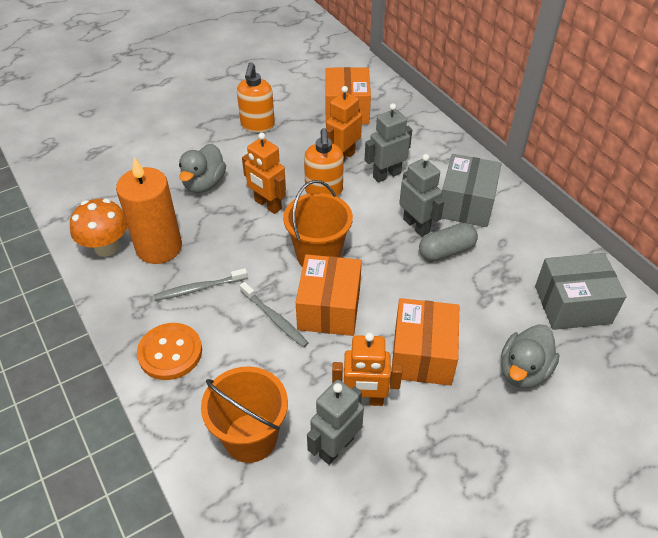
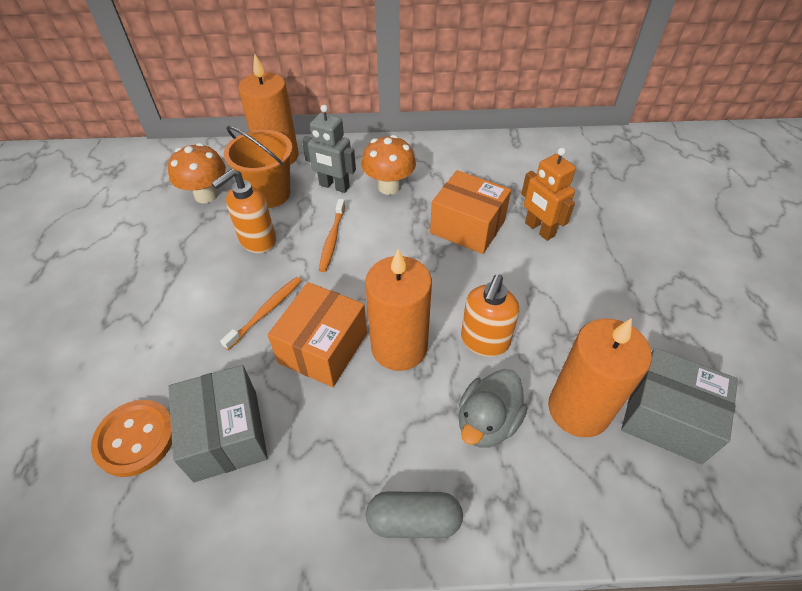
grey duck: [179,144,226,193] [501,324,560,388] = 2 -> [458,369,528,448] = 1
grey robot: [307,380,364,465] [365,103,412,183] [399,154,444,237] = 3 -> [302,105,356,193] = 1
grey toothbrush: [154,268,248,301] [240,282,308,348] = 2 -> none = 0
orange box: [296,254,362,336] [325,67,371,124] [392,298,459,386] = 3 -> [268,282,367,387] [430,170,511,254] = 2
orange bucket: [201,366,288,463] [283,180,353,267] = 2 -> [224,126,293,208] = 1
orange candle: [116,157,182,264] = 1 -> [238,53,299,165] [365,249,432,371] [548,318,652,437] = 3
orange mushroom: [70,199,127,257] = 1 -> [168,143,226,203] [362,135,416,195] = 2
orange robot: [242,133,286,214] [326,86,362,162] [332,332,402,406] = 3 -> [521,148,576,241] = 1
orange toothbrush: none = 0 -> [220,277,302,350] [319,199,345,272] = 2

